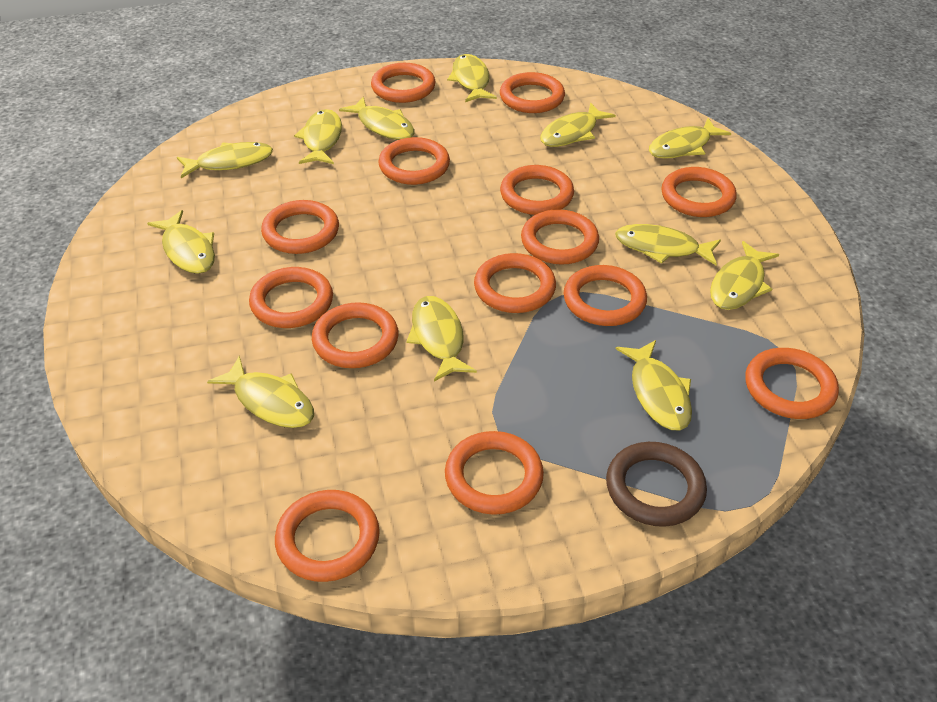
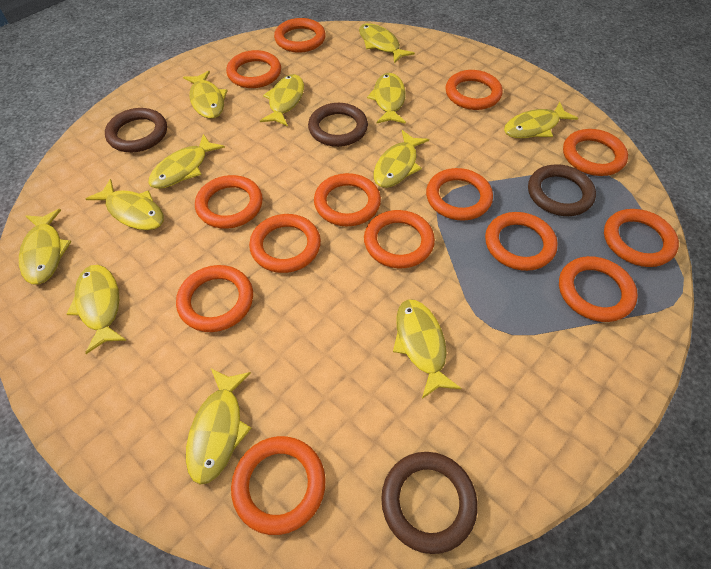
brown ring: [606,442,707,527] = 1 -> [105,108,167,152] [308,103,368,147] [381,452,478,554] [528,164,596,216] = 4

